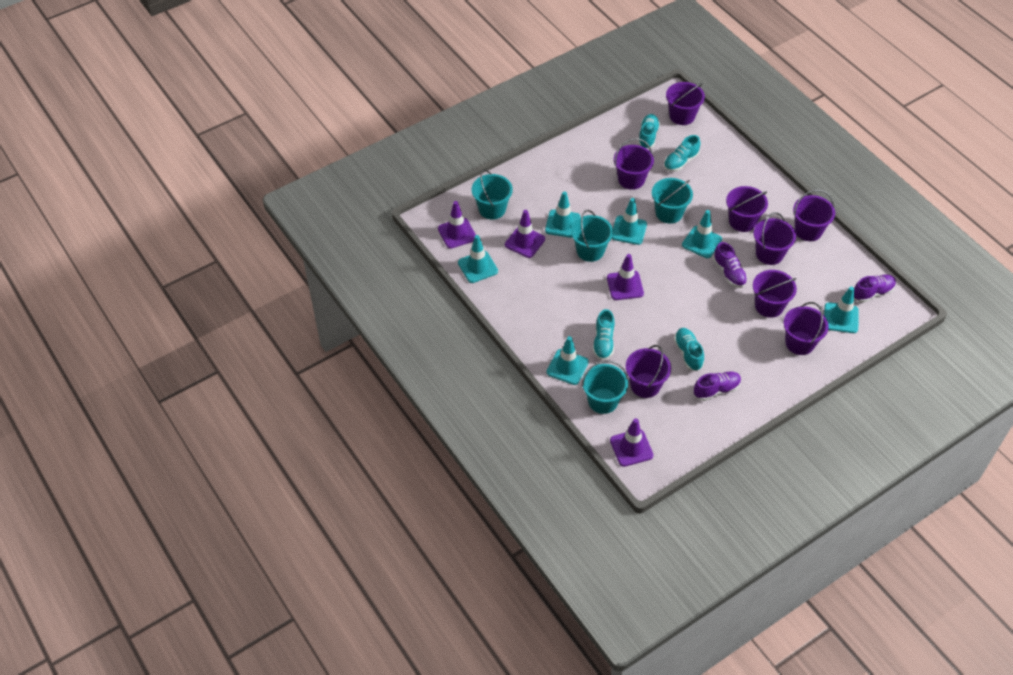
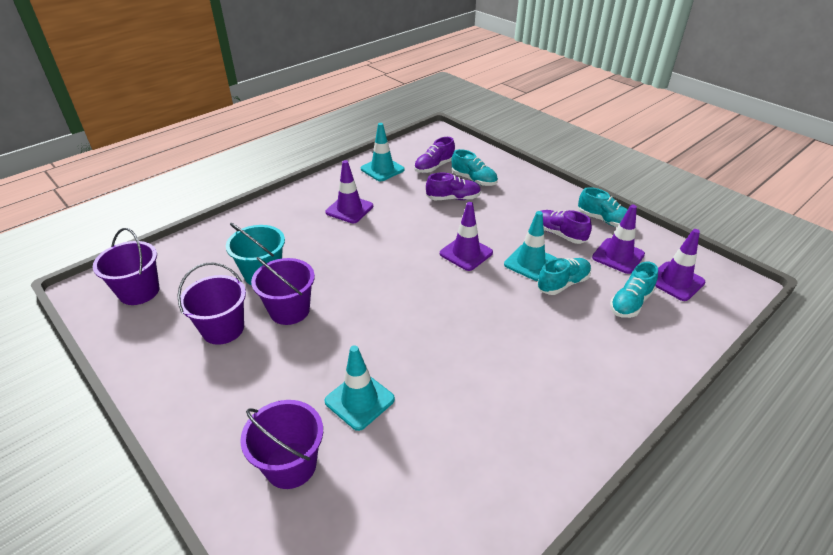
purple bucket: [614,138,654,190] [626,345,671,398] [666,82,705,125] [726,186,768,232] [753,270,797,318] [754,212,796,265] [784,302,829,355] [793,190,835,241] = 8 -> [93,228,159,305] [177,262,246,345] [240,400,323,489] [251,257,315,325] = 4
turquoise bucket: [472,169,513,220] [571,210,613,262] [582,360,628,414] [652,178,693,224] = 4 -> [226,223,285,285] = 1
turquoise traffic cone: [458,235,498,283] [545,191,580,238] [547,336,589,385] [612,198,647,245] [682,210,722,258] [824,287,859,333] = 6 -> [325,345,395,431] [361,123,405,181] [504,211,556,281] = 3

